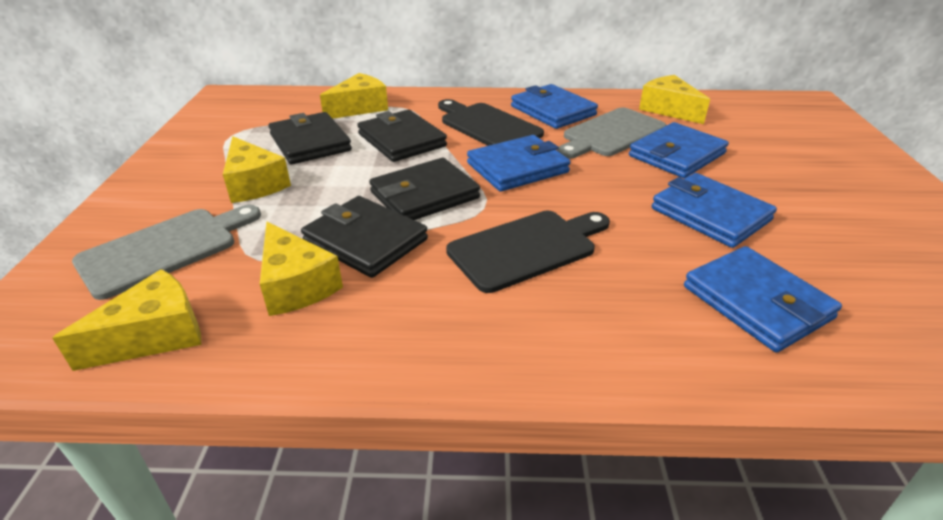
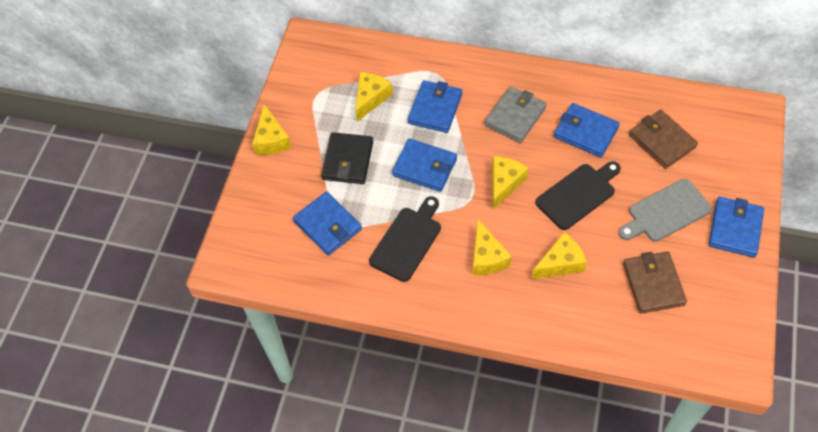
black wallet: [268,112,352,164] [301,196,428,278] [357,110,447,162] [369,158,480,220] = 4 -> [321,132,373,184] = 1
brown wallet: none = 0 -> [623,252,687,313] [629,110,698,169] = 2
grey cutting board: [72,205,261,300] [557,107,666,159] = 2 -> [618,179,712,242] = 1
grey wallet: none = 0 -> [484,86,546,143] = 1

